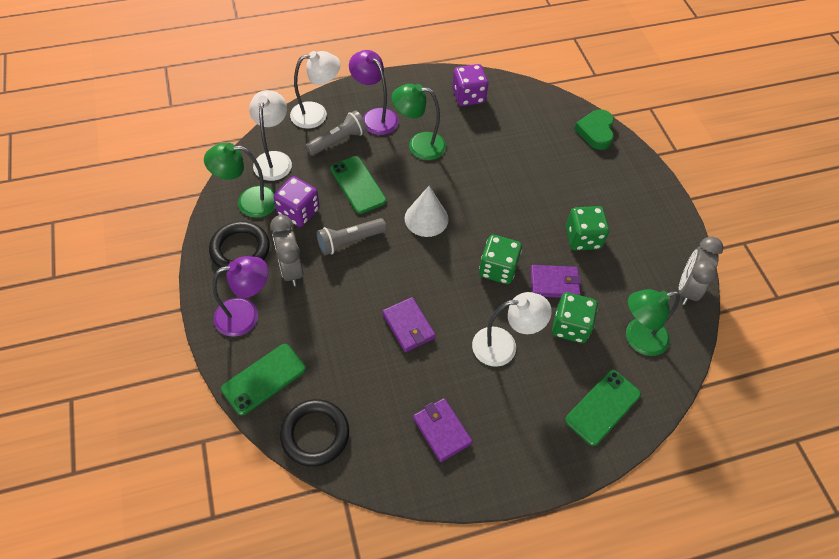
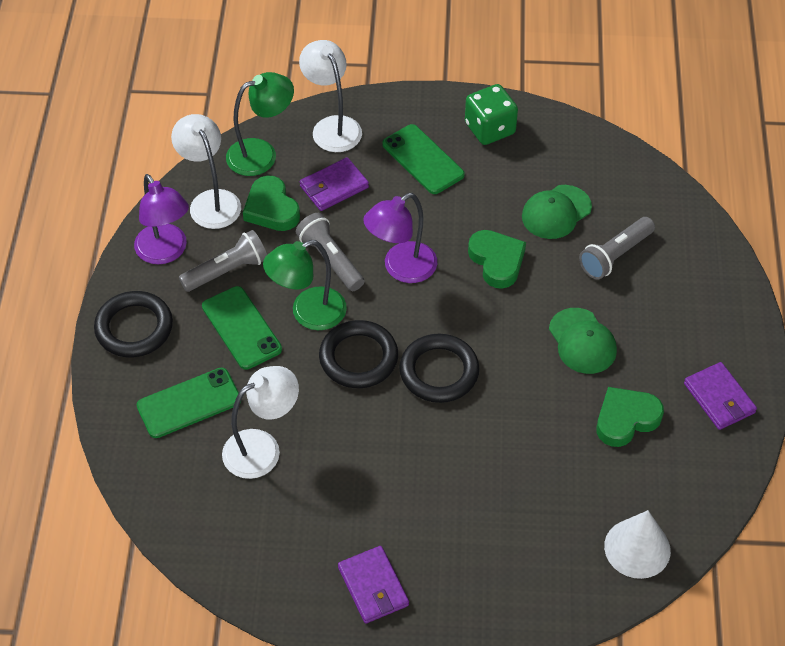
black ring: [209,221,270,268] [280,399,349,467] = 2 -> [94,291,173,357] [319,320,398,388] [399,334,479,403] = 3
green cap: none = 0 -> [522,185,592,239] [549,308,617,374] = 2
green dice: [479,235,522,284] [552,292,598,343] [566,206,609,251] = 3 -> [465,84,518,145] = 1
green heart: [574,109,614,150] = 1 -> [243,176,300,231] [468,230,526,289] [597,387,664,447] = 3
green lamp: [204,143,276,218] [392,84,446,160] [626,289,680,356] = 3 -> [226,72,294,176] [263,240,347,330] = 2
grey clock: [270,215,304,286] [679,237,723,305] = 2 -> none = 0
grey flashlight: [305,110,367,156] [317,218,387,255] = 2 -> [179,230,267,292] [296,213,364,291] [579,217,655,280] = 3
purple dice: [274,176,320,227] [452,64,488,106] = 2 -> none = 0

